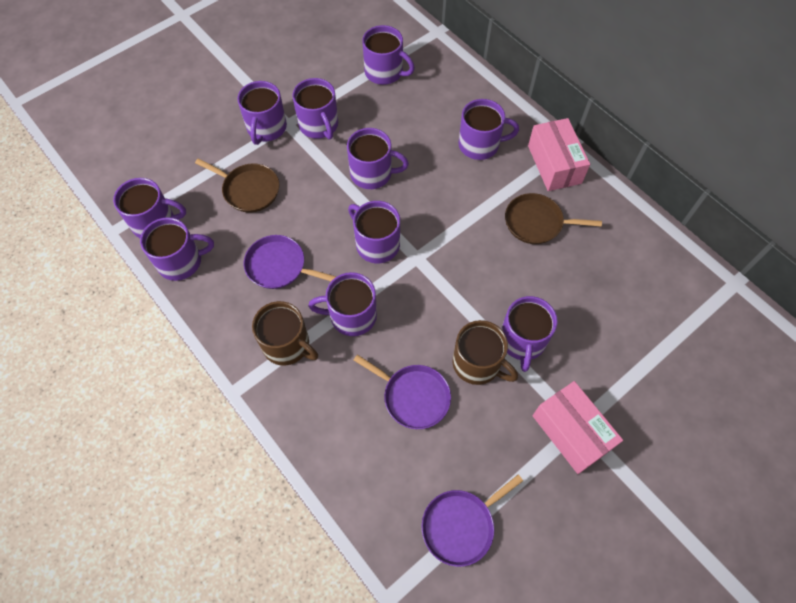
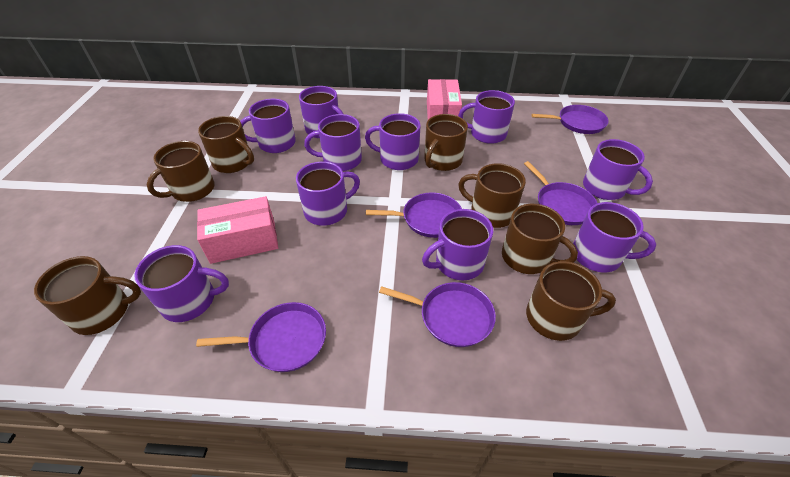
brown mug: [252,301,318,366] [452,320,518,385] = 2 -> [34,256,141,335] [147,141,215,202] [198,116,254,173] [424,114,468,171] [458,163,526,228] [502,204,578,274] [526,261,616,341] = 7
brown pan: [195,159,279,213] [505,193,602,244] = 2 -> none = 0
purple pan: [244,235,336,289] [354,355,451,429] [422,475,523,567] = 3 -> [196,302,326,372] [366,193,462,238] [379,282,496,347] [524,161,597,225] [532,105,609,134] = 5

